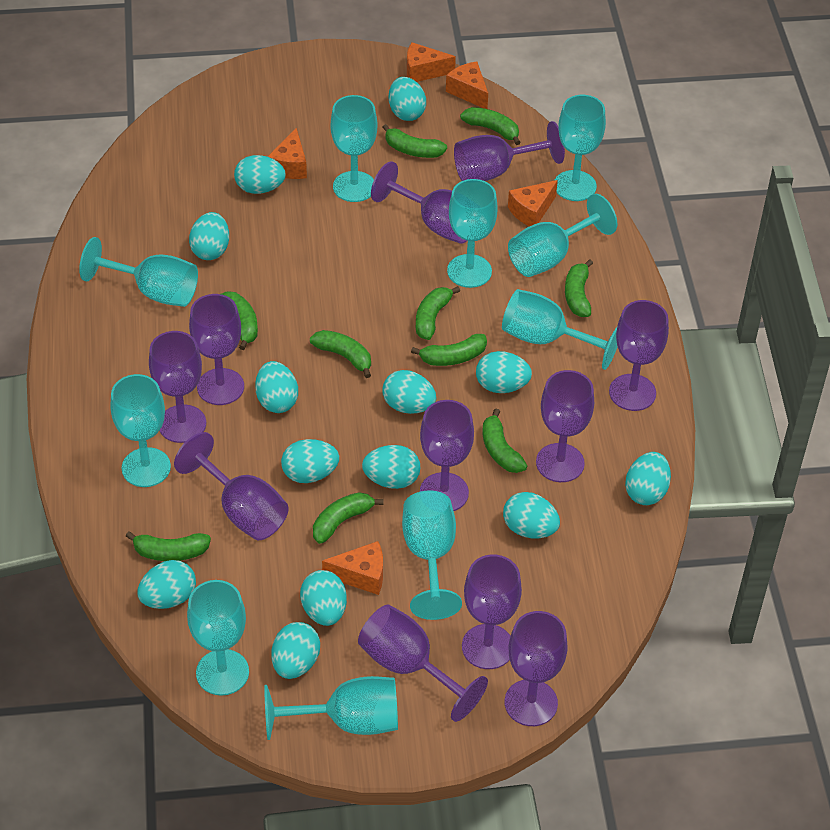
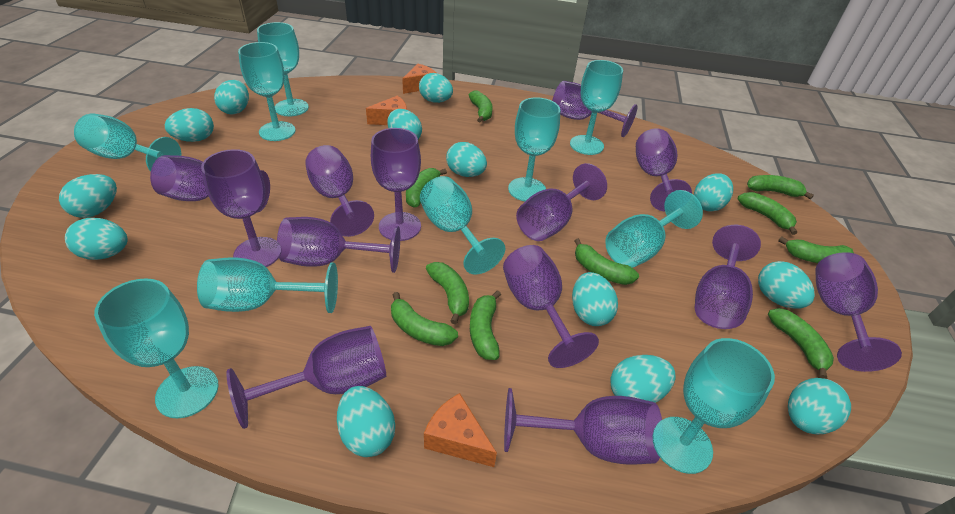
orange cheese: [267,128,307,179] [322,541,383,595] [407,43,456,82] [446,61,488,109] [508,180,558,226] = 5 -> [366,96,407,125] [402,64,436,94] [424,393,497,467] = 3
purple goblet: [149,331,206,443] [174,432,289,540] [189,294,244,405] [358,604,488,722] [371,161,467,244] [420,400,474,511] [454,121,565,181] [462,554,522,669] [504,611,568,726] [536,370,594,482] [609,300,669,411] = 11 -> [150,155,270,212] [201,149,279,267] [226,326,386,429] [277,217,400,273] [305,145,374,237] [371,128,421,241] [503,245,599,368] [504,388,663,465] [516,163,607,241] [552,81,638,137] [636,128,692,211] [695,225,761,329] [815,252,902,372] = 13

